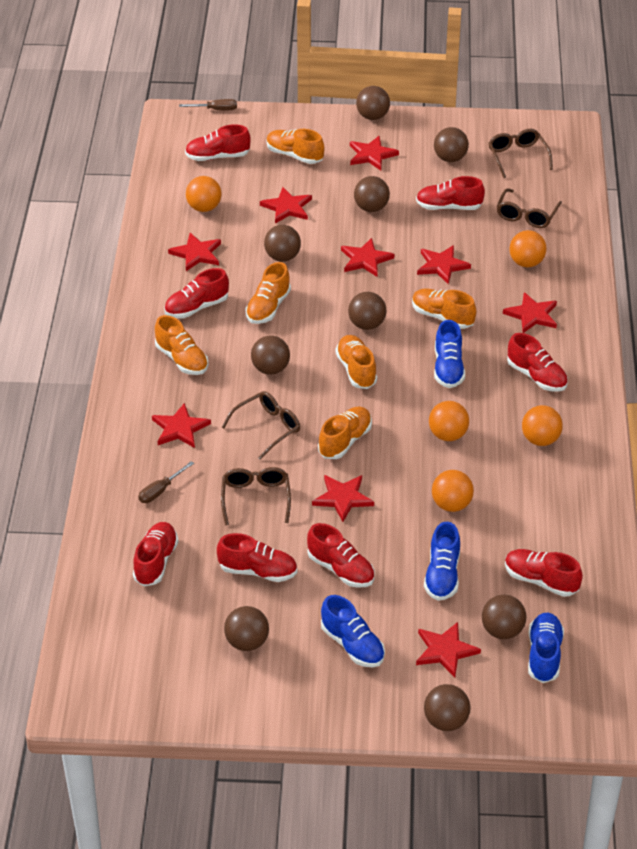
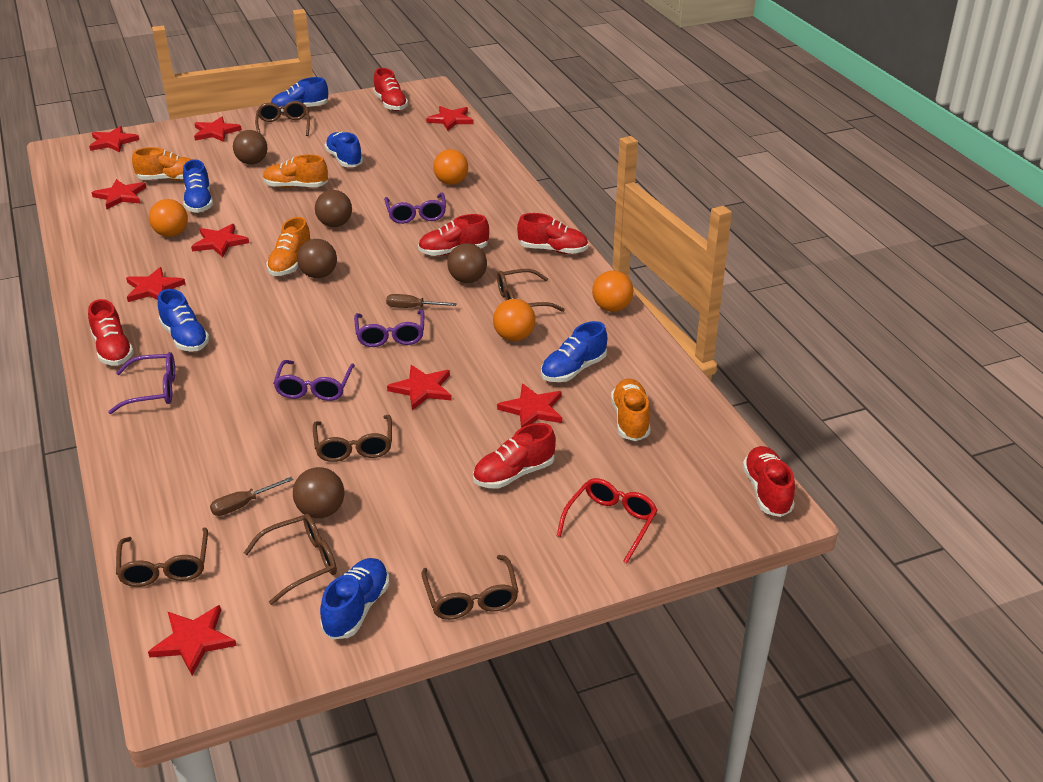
blue shoe: [321,595,385,667] [424,522,460,601] [434,320,465,388] [528,613,564,683] = 4 -> [158,289,209,352] [183,160,213,213] [271,77,328,113] [320,558,389,639] [325,132,363,167] [541,321,607,382] = 6
brown ball: [224,606,269,651] [251,335,290,375] [264,225,301,262] [348,292,386,330] [354,176,390,212] [356,86,390,120] [424,684,471,731] [434,127,469,162] [482,594,526,639] = 9 -> [233,130,267,165] [293,467,344,518] [297,239,337,278] [315,190,352,227] [447,243,487,283] = 5
brown glasses: [221,467,291,525] [222,391,300,460] [488,129,553,178] [497,188,562,228] = 4 -> [116,527,208,587] [244,514,337,605] [255,101,310,136] [313,415,392,462] [421,555,519,620] [497,269,565,312] = 6
orange ball: [186,176,222,212] [429,401,469,441] [432,470,474,512] [509,230,547,267] [522,405,563,446] = 5 -> [149,199,188,237] [433,149,468,185] [493,299,536,341] [592,271,634,312] = 4
orange shoe: [155,315,208,375] [246,262,291,324] [267,129,324,164] [318,406,372,459] [335,335,377,389] [412,289,476,329] = 6 -> [132,147,193,181] [263,154,328,188] [266,217,311,276] [611,378,650,441] = 4
purple glasses: none = 0 -> [108,352,175,414] [273,360,355,401] [354,309,424,347] [384,193,446,224] = 4
red glasses: none = 0 -> [557,478,658,563] = 1
red shoe: [133,522,179,586] [164,268,229,318] [185,124,251,161] [217,533,297,582] [307,523,374,588] [416,176,485,210] [505,549,583,597] [507,333,568,392] = 8 -> [88,299,134,366] [373,68,408,111] [418,214,489,256] [473,423,556,488] [517,213,588,254] [743,446,795,517] = 6

